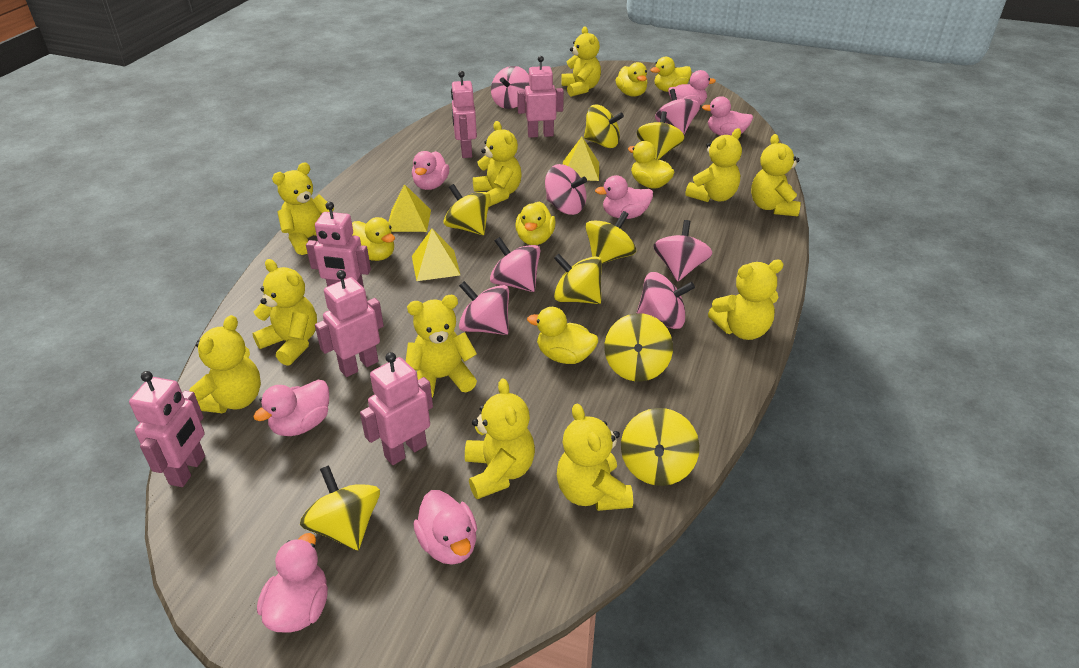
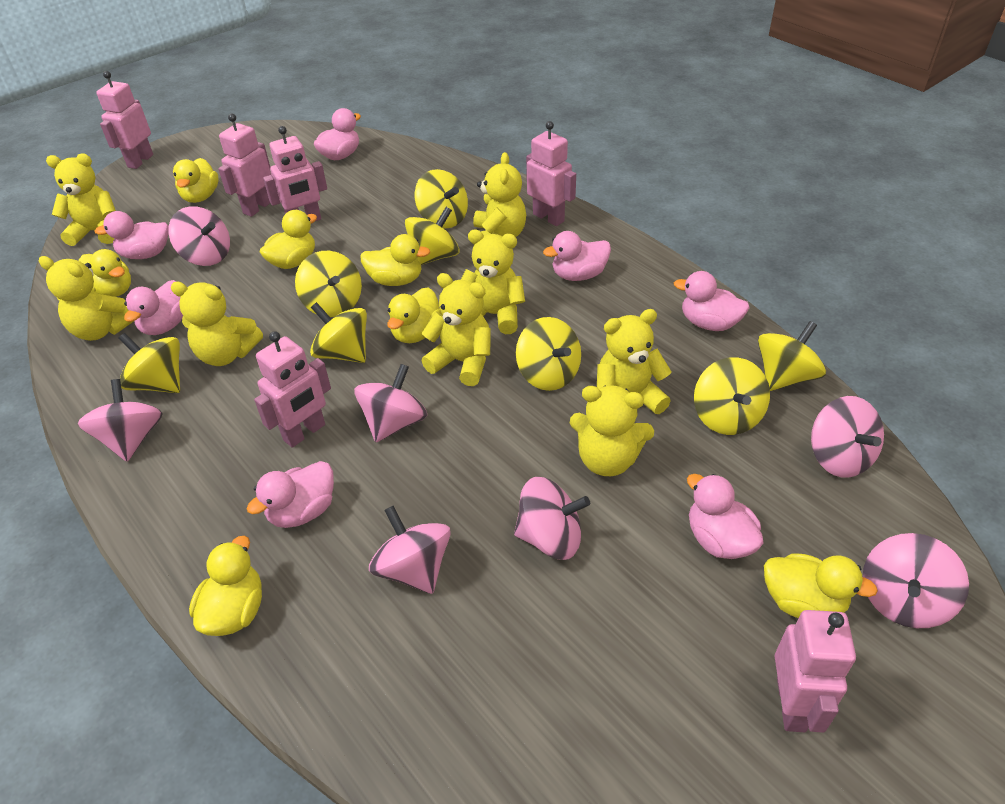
yellow duck: [352,217,395,261] [515,202,556,245] [527,307,598,364] [615,62,648,97] [628,141,675,189] [651,57,692,92] = 6 -> [79,249,131,297] [173,158,219,203] [189,536,262,636] [260,210,317,269] [360,234,430,286] [387,287,442,343] [764,553,878,618] = 7
yellow pyramid: [388,184,431,232] [412,228,460,281] [563,137,599,181] = 3 -> none = 0
yellow teddy bear: [189,315,261,413] [252,259,317,366] [272,162,334,255] [406,295,477,398] [465,378,535,499] [473,121,521,207] [557,403,633,511] [562,27,601,97] [685,128,742,202] [708,260,784,340] [751,134,801,216] = 11 -> [39,256,134,341] [46,154,116,246] [171,282,263,366] [422,273,491,386] [461,230,525,334] [473,152,526,245] [570,385,654,476] [597,309,672,414] = 8

